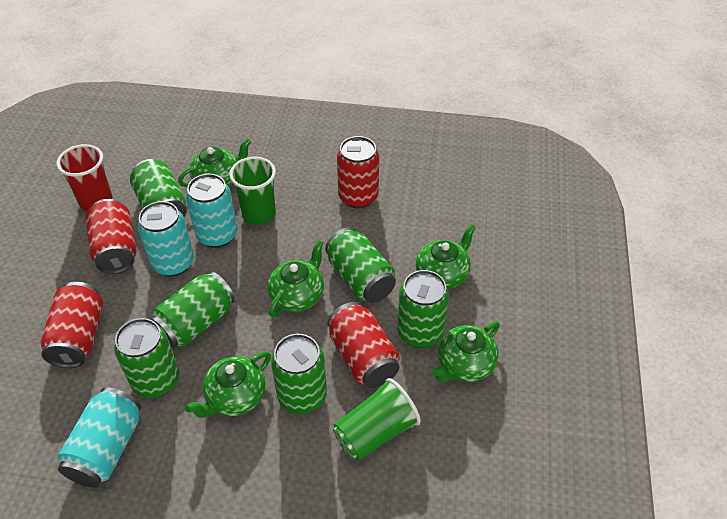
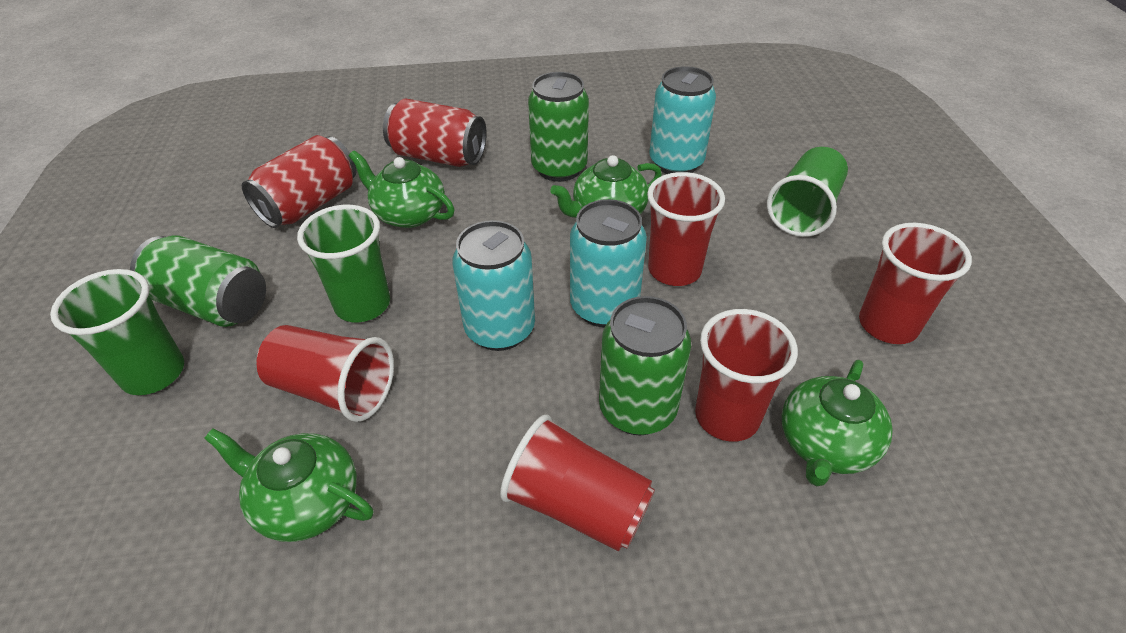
green can: [114,318,179,398] [130,159,186,217] [150,271,235,348] [271,334,327,414] [325,227,396,303] [397,270,449,348] = 6 -> [130,236,266,327] [528,72,589,182] [599,296,691,435] = 3
green cup: [229,156,276,225] [333,378,421,461] = 2 -> [50,269,184,395] [297,205,390,322] [767,147,848,237] = 3
green teapot: [178,138,251,187] [185,351,271,418] [268,240,324,318] [416,224,476,289] [432,321,500,382] = 5 -> [204,428,373,542] [349,150,454,228] [550,155,662,218] [782,360,892,486] = 4
red can: [41,282,103,368] [85,199,136,274] [327,302,400,388] [337,136,379,209] = 4 -> [242,135,357,228] [383,99,486,167] = 2
red cup: [57,144,113,211] = 1 -> [257,325,394,422] [500,414,655,551] [647,172,725,286] [695,309,798,442] [859,223,972,344] = 5

